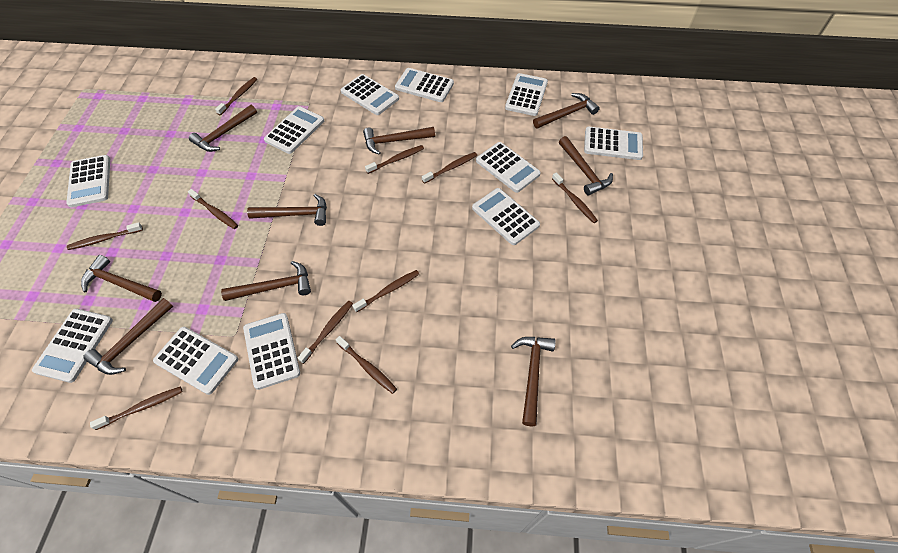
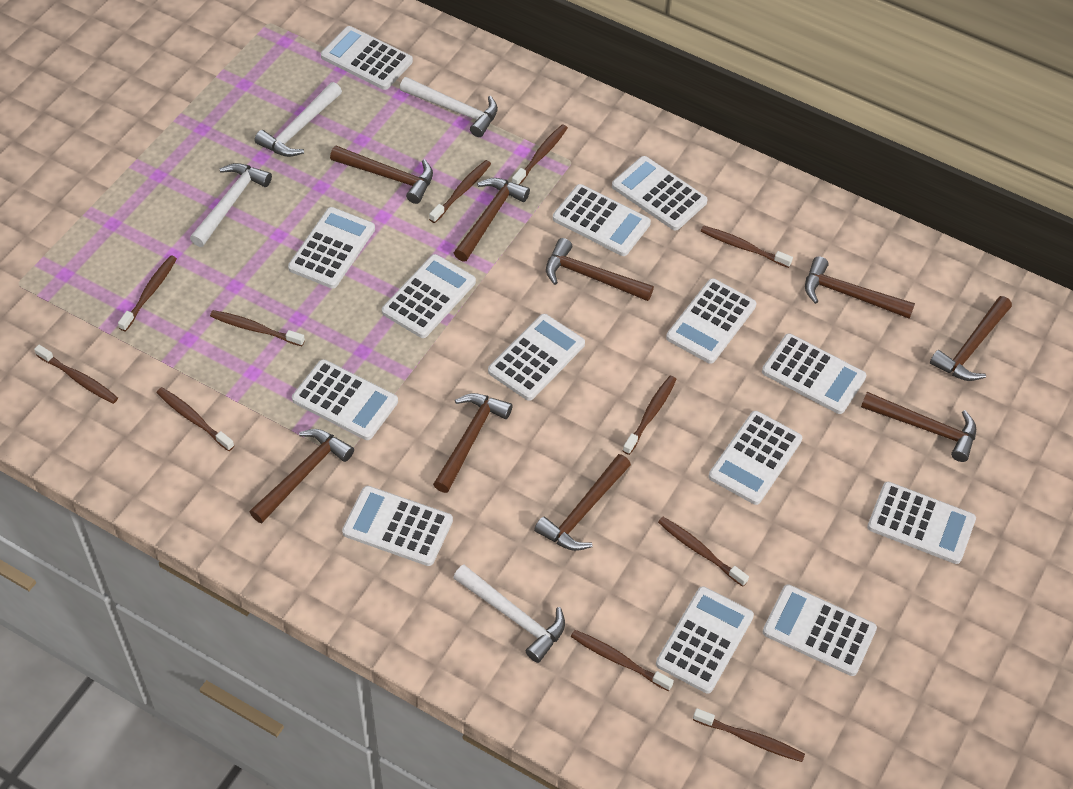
brown toothbrush: [67,222,143,250] [90,386,183,430] [188,189,238,229] [215,77,257,115] [298,301,353,364] [336,336,397,394] [352,270,419,312] [365,145,424,174] [422,152,477,184] [552,173,598,223] = 10 -> [34,345,118,404] [118,256,177,332] [157,387,234,451] [210,310,305,346] [429,160,491,223] [512,124,568,185] [571,630,674,691] [623,376,677,455] [658,517,749,587] [693,708,805,762] [701,226,793,268] = 11
white calculator: [32,309,113,383] [66,155,110,207] [153,327,238,395] [243,313,300,390] [264,106,324,154] [341,74,399,115] [395,68,454,102] [472,188,540,245] [476,142,541,193] [505,73,548,116] [584,127,643,160] = 11 -> [288,207,375,288] [292,359,398,440] [321,26,413,90] [342,486,453,566] [382,254,476,338] [488,314,585,401] [553,184,651,256] [612,156,708,231] [656,586,754,693] [666,278,756,364] [709,411,802,505] [762,333,867,414] [763,584,877,676] [867,482,976,564] = 14
white hammer: none = 0 -> [190,163,272,247] [255,82,342,157] [400,77,498,137] [453,564,565,663] = 4

